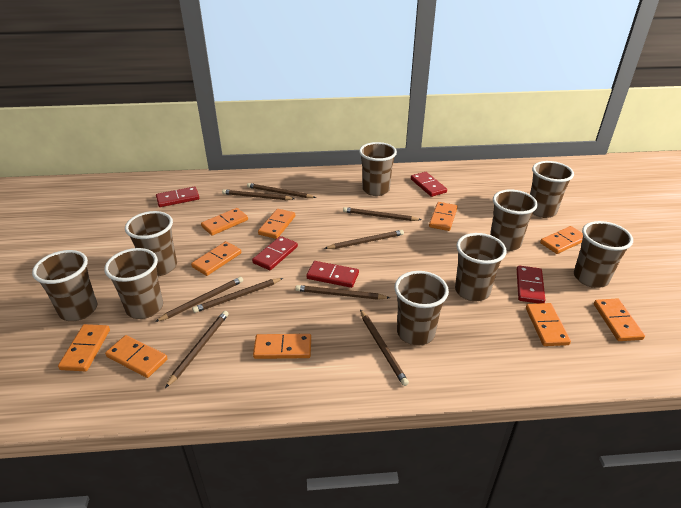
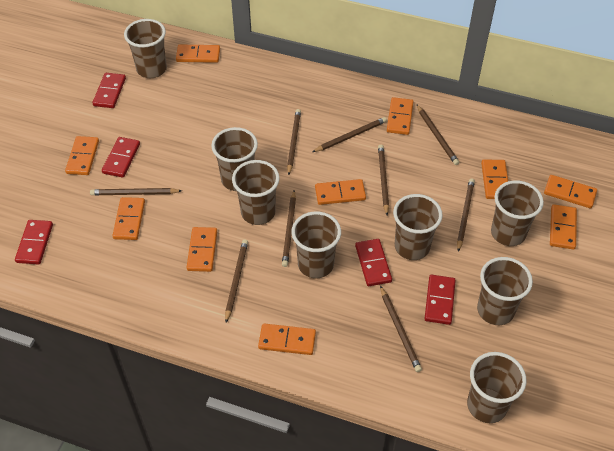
brown cup: [32,250,97,321] [104,248,163,319] [125,211,177,276] [359,142,397,196] [394,271,449,346] [455,233,507,301] [490,190,538,251] [530,161,574,218] [574,221,633,288] = 9 -> [124,19,167,78] [211,127,258,191] [232,160,280,225] [291,211,341,278] [393,194,443,260] [467,352,526,423] [477,257,533,325] [491,180,544,246] = 8

